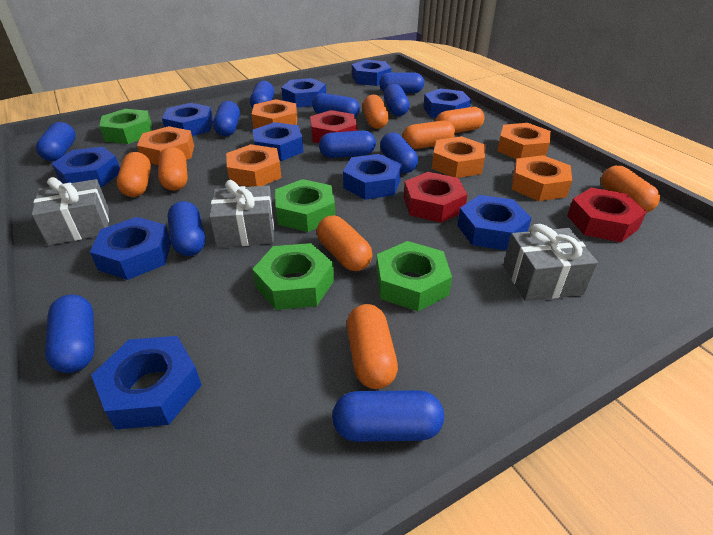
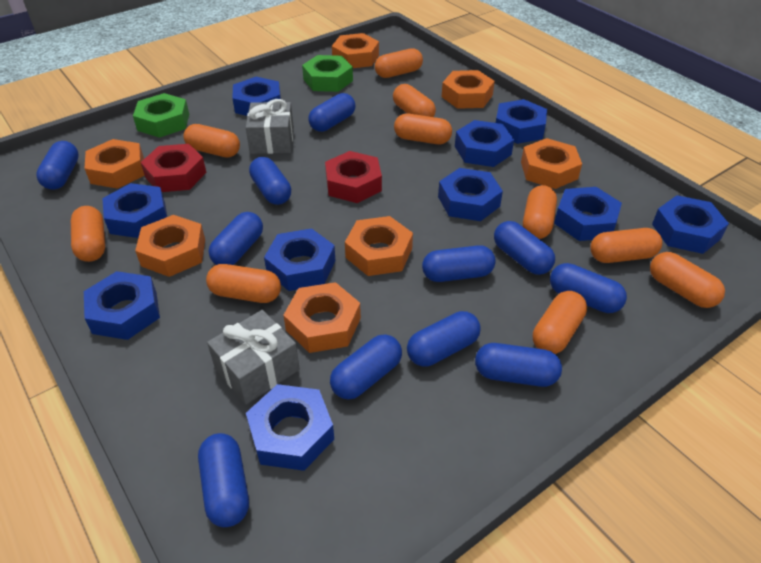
green nut: [99,109,152,144] [252,243,334,310] [275,179,335,232] [376,241,452,311] = 4 -> [133,93,189,138] [302,55,353,92] = 2
grey gift: [31,177,109,246] [209,180,274,248] [503,224,598,301] = 3 -> [207,310,300,405] [246,99,294,154] = 2
orange capsule: [117,152,151,197] [158,147,188,191] [317,215,373,271] [347,304,398,389] [363,95,389,129] [402,120,455,149] [435,107,485,133] [601,166,660,212] = 8 -> [71,206,105,262] [183,124,240,158] [206,264,281,303] [375,48,423,78] [393,84,436,117] [394,114,452,144] [523,185,557,239] [533,291,587,354] [590,228,662,263] [650,252,725,308] = 10
orange nut: [137,126,194,165] [226,144,282,187] [251,99,297,129] [432,136,486,178] [497,123,551,159] [512,155,572,201] = 6 -> [84,139,145,189] [135,215,205,277] [283,282,361,353] [332,33,379,68] [345,216,413,276] [442,70,495,109] [521,138,582,189] = 7
red nut: [310,110,357,143] [404,172,468,223] [567,188,647,242] = 3 -> [141,144,207,192] [325,151,382,203] = 2

